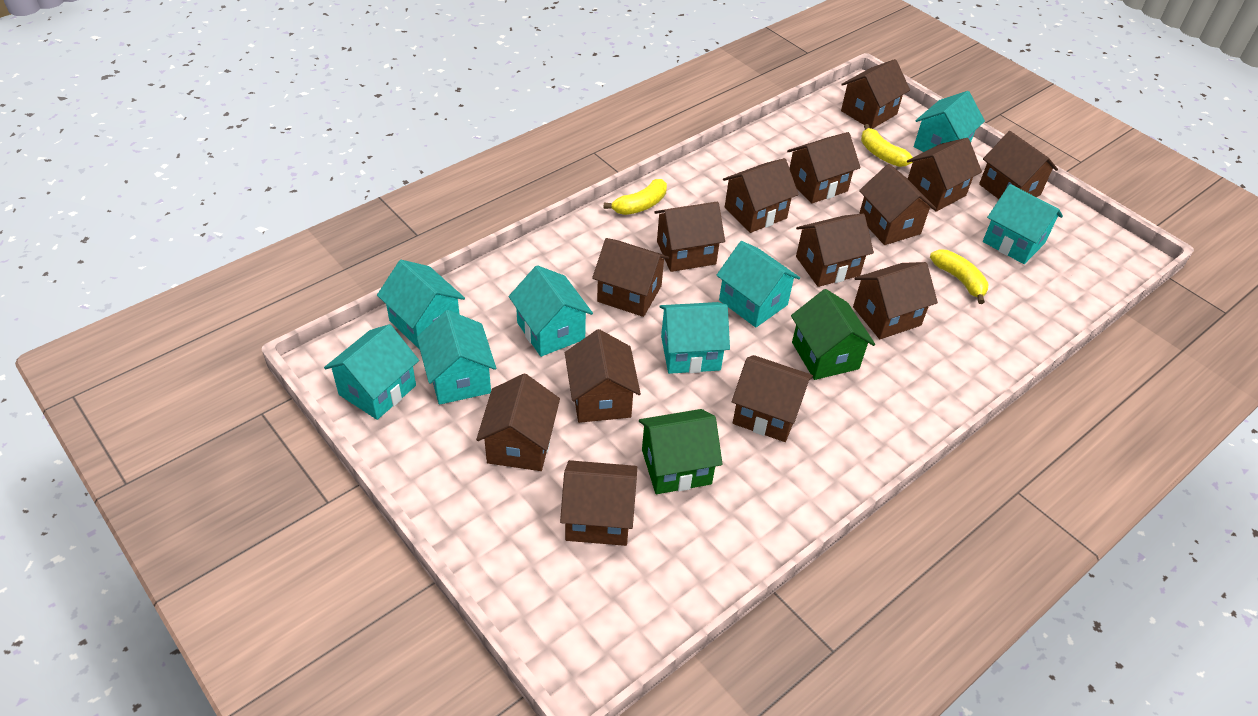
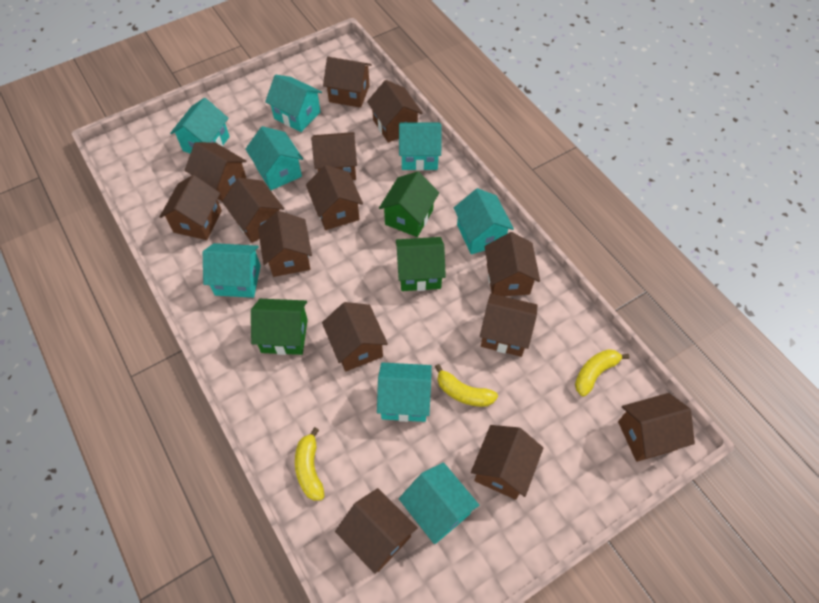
green house: [639,409,723,494] [791,289,875,380] = 2 -> [251,299,308,355] [379,171,439,237] [396,237,446,291] = 3

